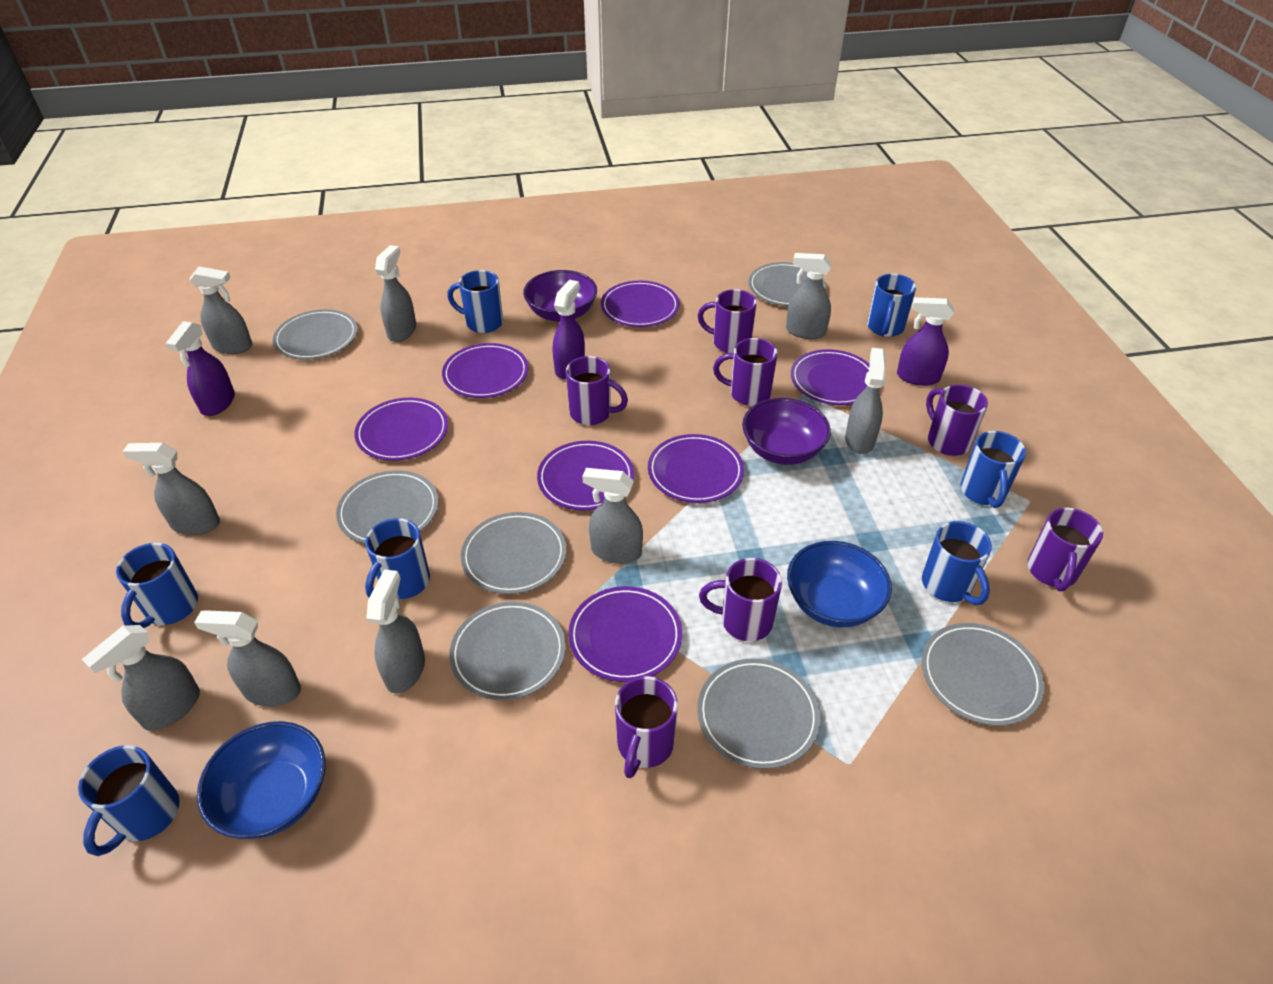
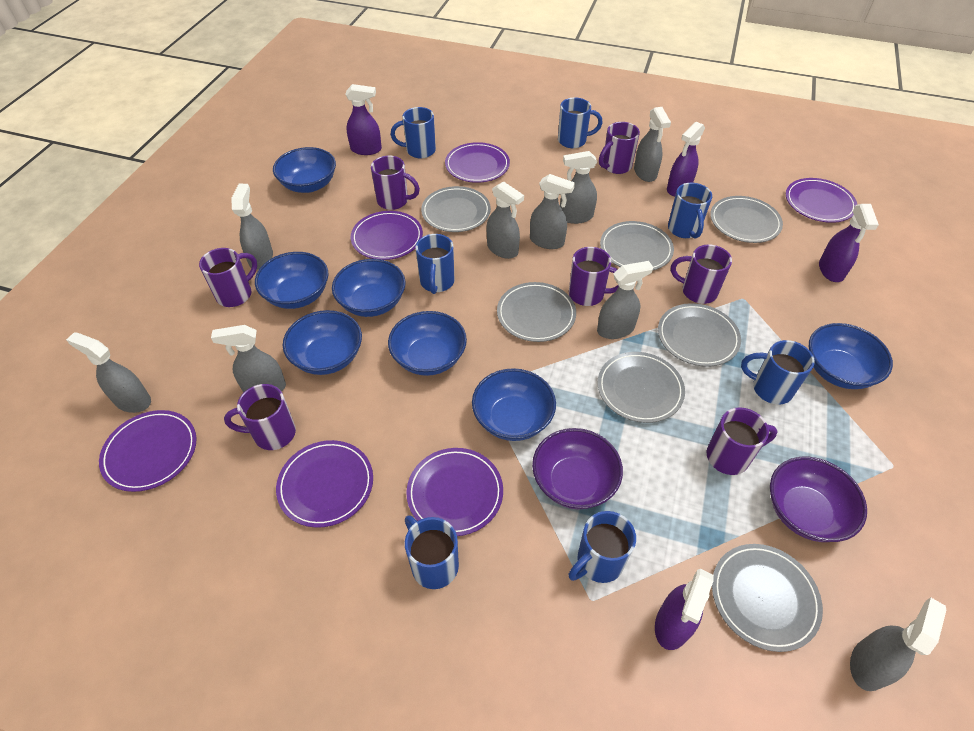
blue bowl: [197,721,325,839] [787,541,892,627] = 2 -> [255,252,328,309] [273,147,336,193] [283,310,362,375] [332,259,406,317] [388,311,467,376] [472,368,556,441] [809,323,893,389] = 7
purple plate: [354,398,448,461] [442,343,528,398] [537,441,634,511] [568,586,682,682] [601,281,680,327] [648,434,744,503] [791,349,870,405] = 7 -> [99,410,197,492] [276,440,373,528] [351,211,423,260] [406,448,503,536] [445,142,510,183] [786,178,857,223] = 6
purple spray bottle: [165,321,235,416] [553,280,585,379] [897,297,954,386] = 3 -> [345,84,382,155] [655,569,714,650] [667,122,705,196] [819,204,879,282] = 4

